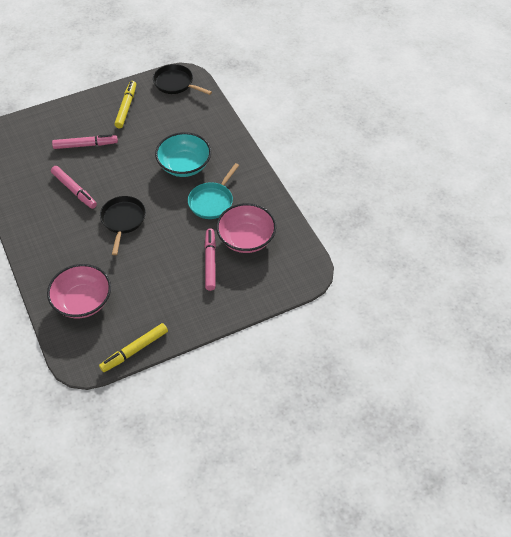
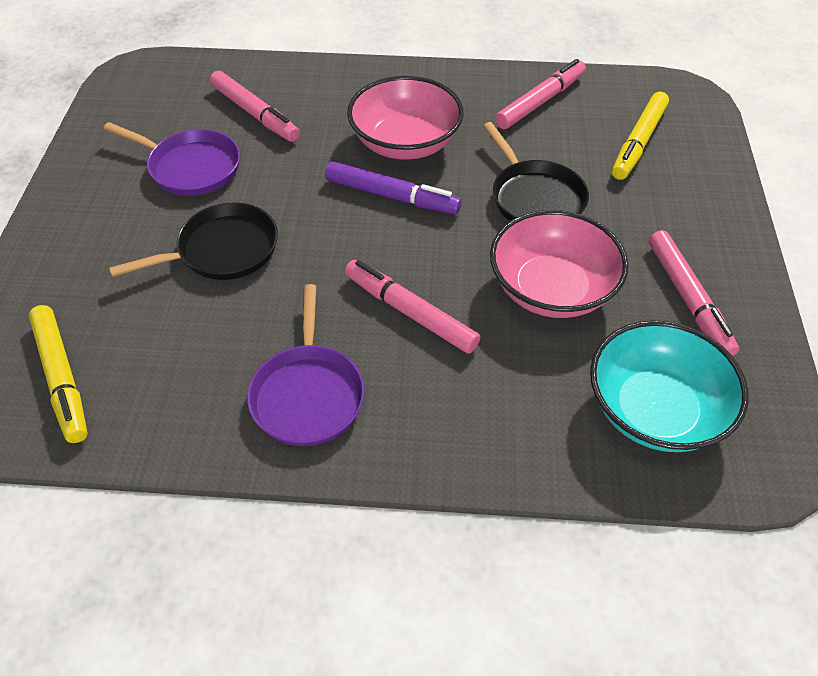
pink marker: [51,166,97,209] [52,134,118,149] [205,229,216,291] = 3 -> [210,71,300,142] [345,260,481,354] [495,59,586,129] [649,230,739,356] = 4
purple marker: none = 0 -> [325,161,462,214] = 1
purple pan: none = 0 -> [103,122,240,196] [247,284,365,446] = 2
turquoise pan: [188,163,239,219] = 1 -> none = 0

